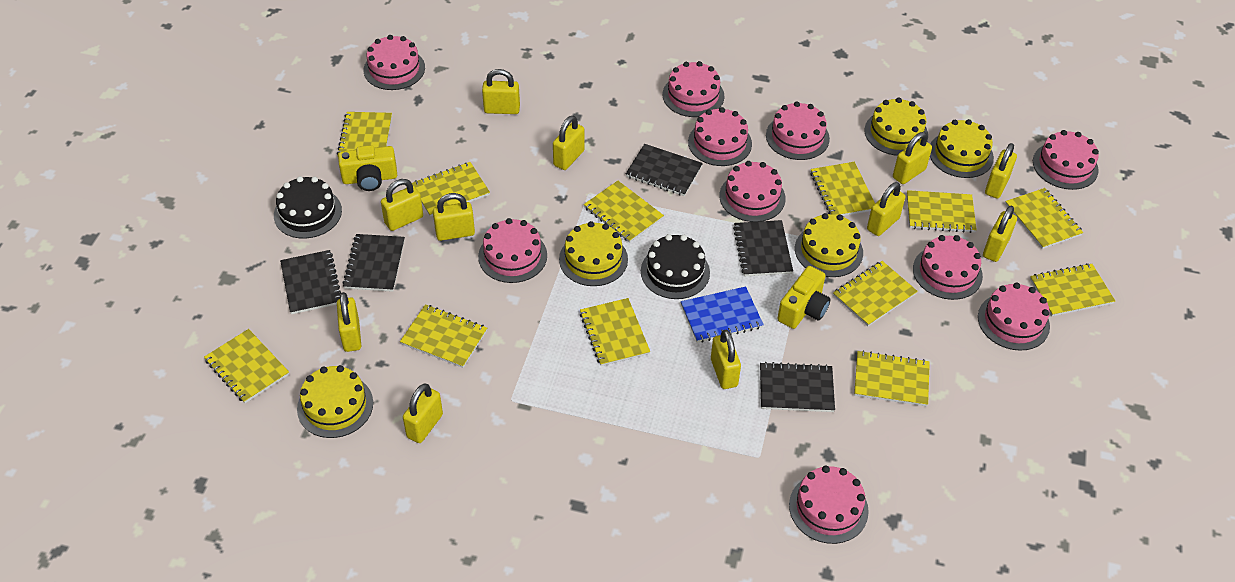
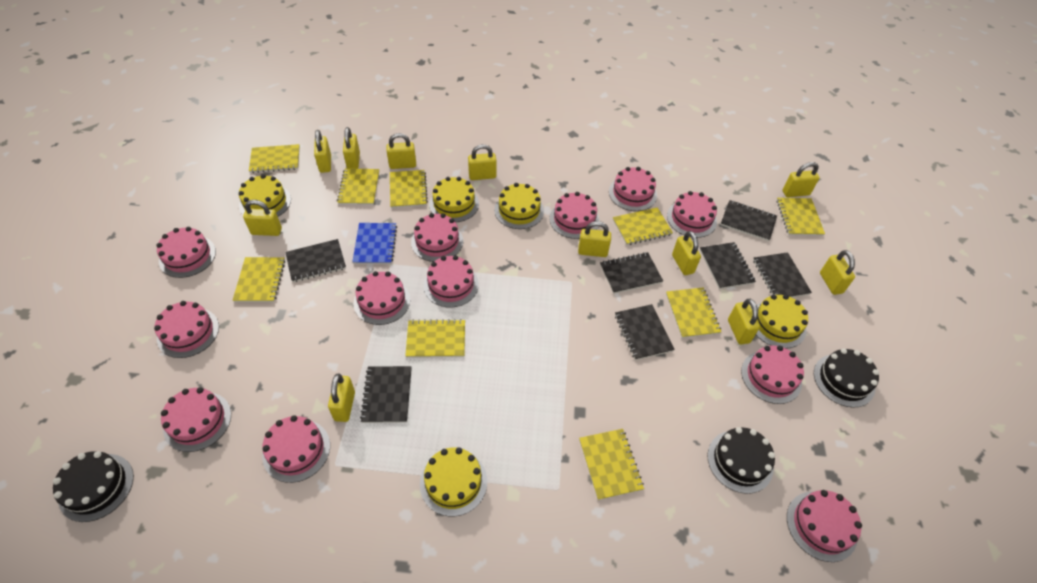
black cake: [274,176,342,239] [641,234,710,299] = 2 -> [53,451,134,522] [707,427,775,494] [814,348,879,407] = 3
black notebook: [280,250,341,314] [342,234,405,292] [626,144,703,196] [733,220,793,276] [760,362,835,412] = 5 -> [285,239,346,282] [360,366,412,423] [600,252,663,294] [615,304,675,360] [700,242,756,289] [721,200,777,241] [753,252,812,297] = 7
pink cake: [364,35,425,90] [478,218,547,283] [663,61,724,117] [688,107,752,166] [719,161,786,222] [766,101,830,160] [789,465,869,544] [913,235,983,300] [978,283,1050,351] [1033,130,1099,190] = 10 -> [154,301,219,358] [156,227,216,278] [161,387,231,452] [262,415,330,483] [354,271,410,325] [411,213,463,262] [424,255,479,308] [549,192,600,239] [609,167,657,211] [667,191,717,238] [741,345,804,404] [787,490,862,562] = 12
yellow camera: [338,145,397,191] [777,266,831,329] = 2 -> none = 0
yellow notebook: [204,329,289,403] [337,112,392,155] [400,304,487,368] [412,162,490,217] [580,298,650,366] [584,181,664,243] [811,162,875,216] [833,261,918,326] [854,350,930,406] [907,190,977,233] [1005,188,1083,249] [1030,263,1115,316] = 12 -> [232,257,285,302] [249,144,300,173] [337,168,379,205] [390,170,428,208] [405,319,465,358] [579,429,644,500] [613,207,673,245] [666,288,722,338] [777,198,825,236] = 9

